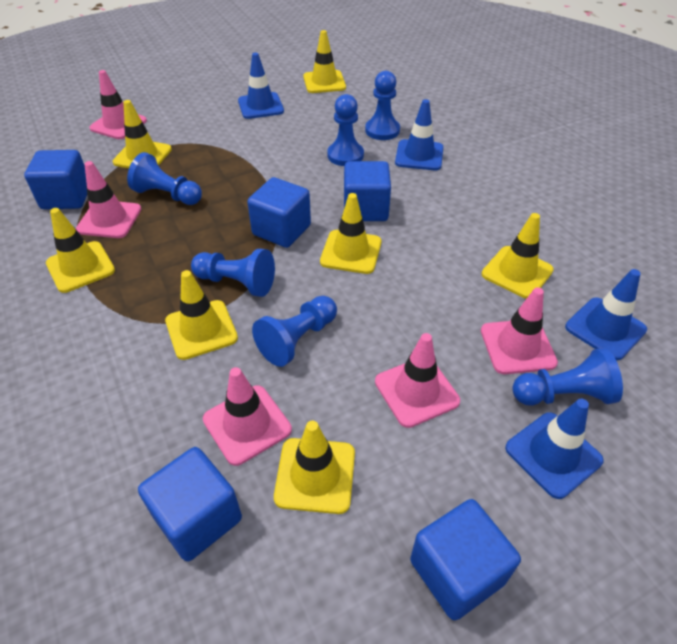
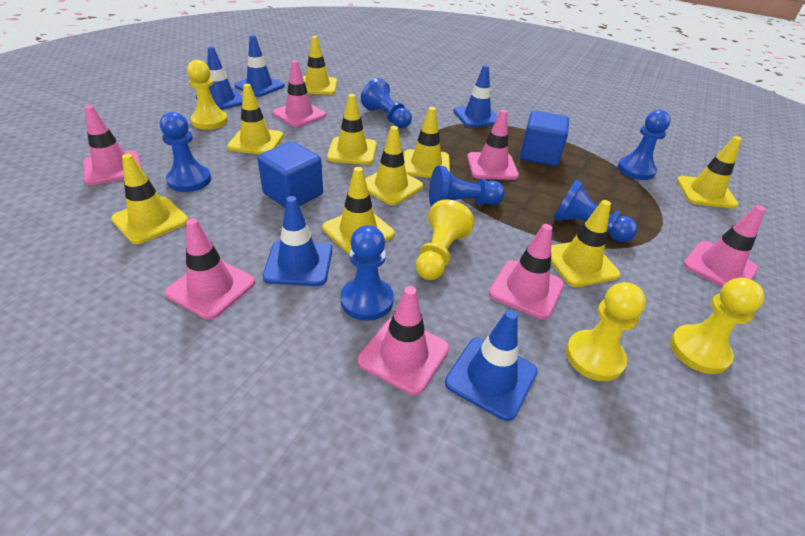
blue cube: [24,150,87,209] [138,447,242,562] [247,177,311,248] [344,161,391,221] [410,499,521,620] = 5 -> [257,141,323,207] [520,111,569,166] = 2
blue traffic cone: [238,53,284,119] [395,99,443,170] [505,399,604,499] [565,269,647,360] = 4 -> [195,47,243,110] [234,35,285,97] [263,196,332,286] [445,310,538,421] [453,65,498,127] = 5
pink traffic cone: [76,161,141,238] [89,70,147,139] [203,367,292,466] [375,333,460,428] [481,287,558,374] = 5 -> [83,105,142,185] [165,218,255,320] [272,60,326,127] [358,286,449,395] [467,110,519,180] [489,224,564,319] [683,205,766,287] = 7
yellow pawn: none = 0 -> [187,60,228,130] [416,199,475,280] [566,282,646,381] [670,278,765,374] = 4
yellow traffic cone: [46,208,115,293] [113,100,172,168] [165,270,238,360] [274,421,355,514] [303,30,346,93] [320,193,382,274] [481,213,554,299] = 7 -> [111,154,189,244] [227,84,284,154] [303,36,337,95] [322,167,395,254] [327,94,377,165] [365,126,423,205] [404,107,450,178] [551,200,620,287] [677,136,742,209] = 9

